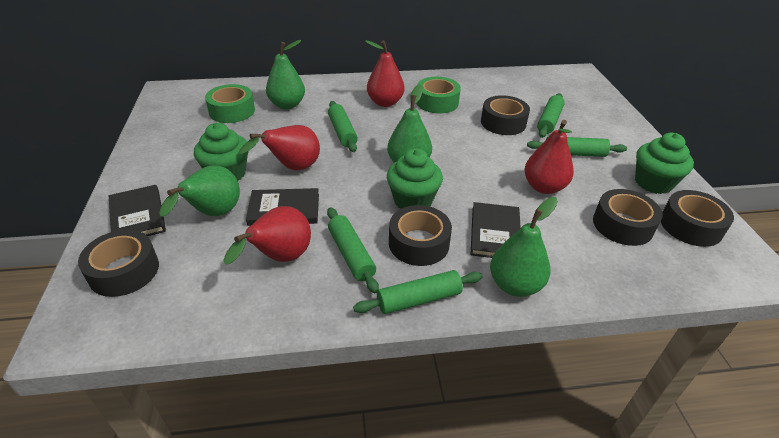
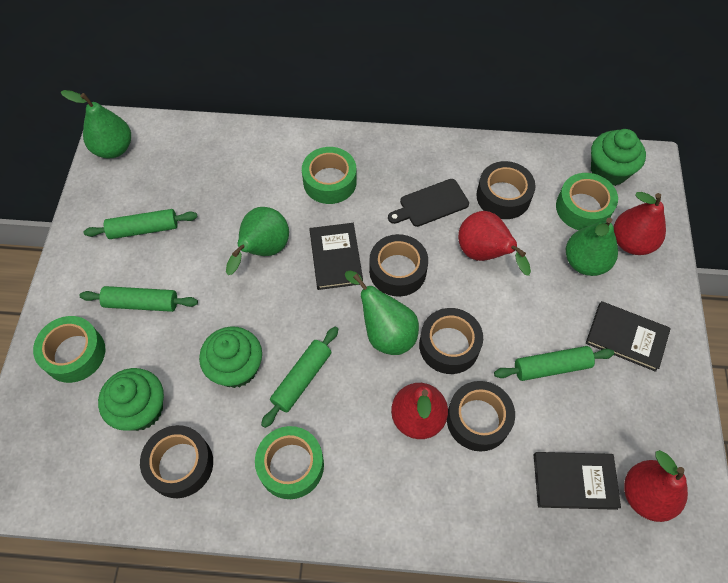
black cutting board: none = 0 -> [388,179,469,227] = 1
green rolling pin: [327,207,379,293] [328,101,358,152] [353,270,483,314] [527,136,627,157] [537,93,565,138] = 5 -> [80,286,198,312] [84,209,198,239] [261,327,338,428] [494,346,614,381] = 4
green tape: [205,84,255,123] [416,77,461,113] = 2 -> [33,316,105,383] [255,426,324,499] [302,147,357,204] [556,173,618,230] = 4

